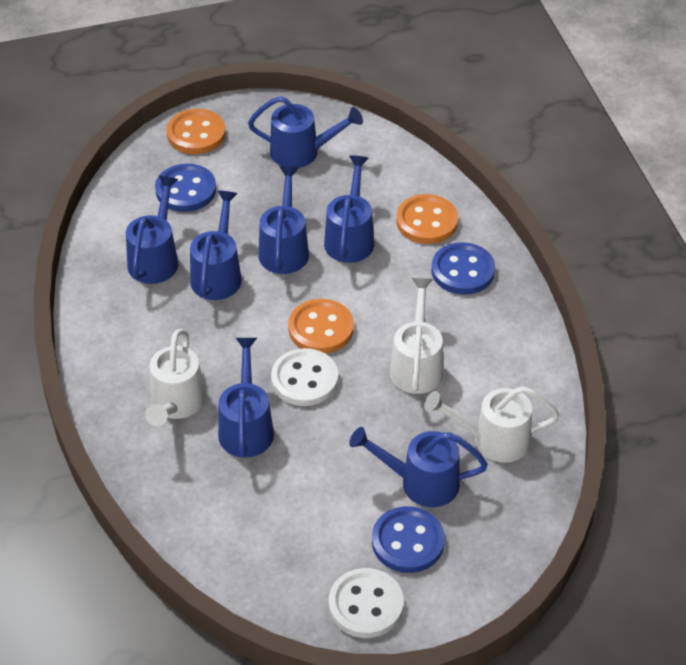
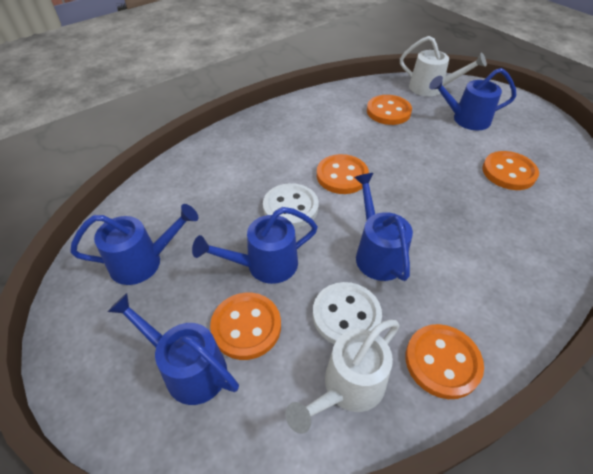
blue button: [155,164,216,212] [372,506,445,573] [431,242,495,295] = 3 -> none = 0
blue watering can: [126,175,178,284] [190,190,242,300] [218,338,274,458] [248,96,363,168] [259,166,309,274] [324,155,374,263] [349,427,488,507] = 7 -> [70,204,198,285] [107,293,239,405] [192,207,318,284] [354,173,413,281] [429,68,516,130] = 5
orange button: [167,109,226,154] [288,299,354,354] [396,194,458,244] = 3 -> [210,293,281,360] [317,154,369,194] [367,95,412,125] [406,324,484,399] [482,151,539,190] = 5
white watering can: [145,329,206,426] [390,278,444,394] [424,386,559,463] = 3 -> [285,320,400,434] [400,36,487,96] = 2

